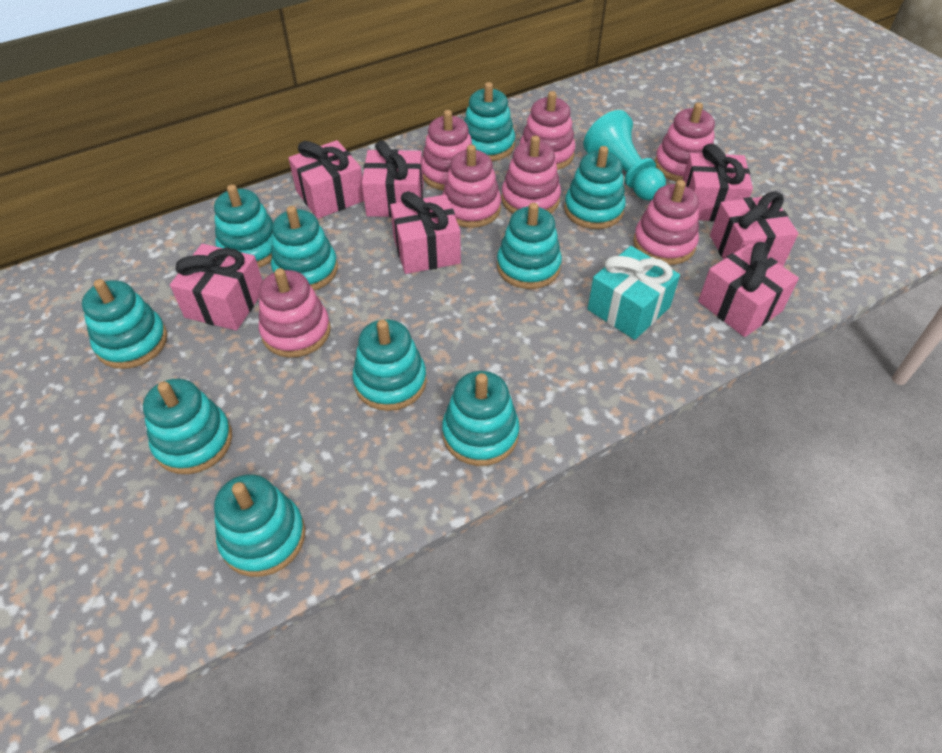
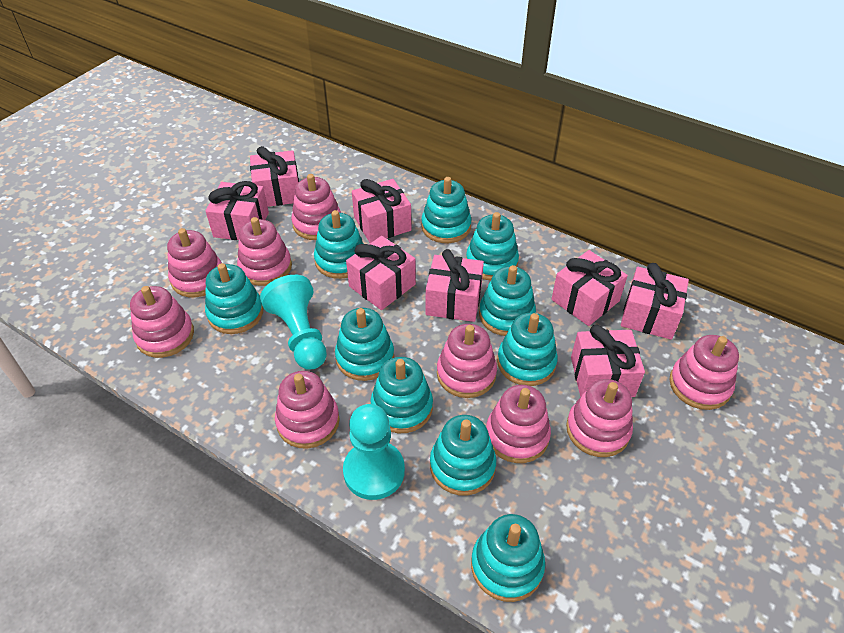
pink gift: [170,244,263,331] [289,140,364,219] [362,140,424,217] [390,191,461,274] [683,144,753,221] [698,242,799,337] [710,192,798,266] = 7 -> [206,181,269,240] [250,146,299,207] [346,236,416,310] [352,179,411,243] [426,249,484,322] [552,250,628,326] [571,325,645,397] [621,263,689,340] = 8
pink stacking toy: [259,268,331,358] [422,110,472,191] [442,145,501,228] [501,136,561,213] [520,91,575,170] [633,180,699,265] [655,102,715,182] = 7 -> [130,286,194,358] [167,228,222,298] [237,217,292,286] [275,371,340,449] [291,174,341,240] [437,324,497,398] [486,385,551,463] [566,379,633,457] [669,335,739,410] = 9
turquoise gift: [588,246,680,340] = 1 -> none = 0
turquoise pawn: [583,110,666,200] = 1 -> [260,275,327,370] [343,404,405,500] = 2

